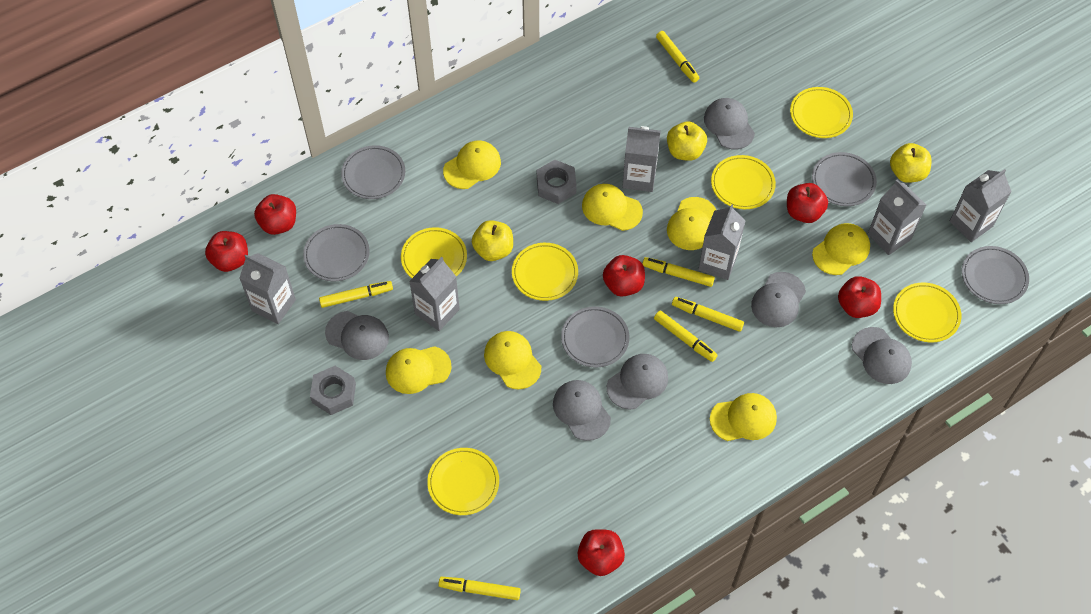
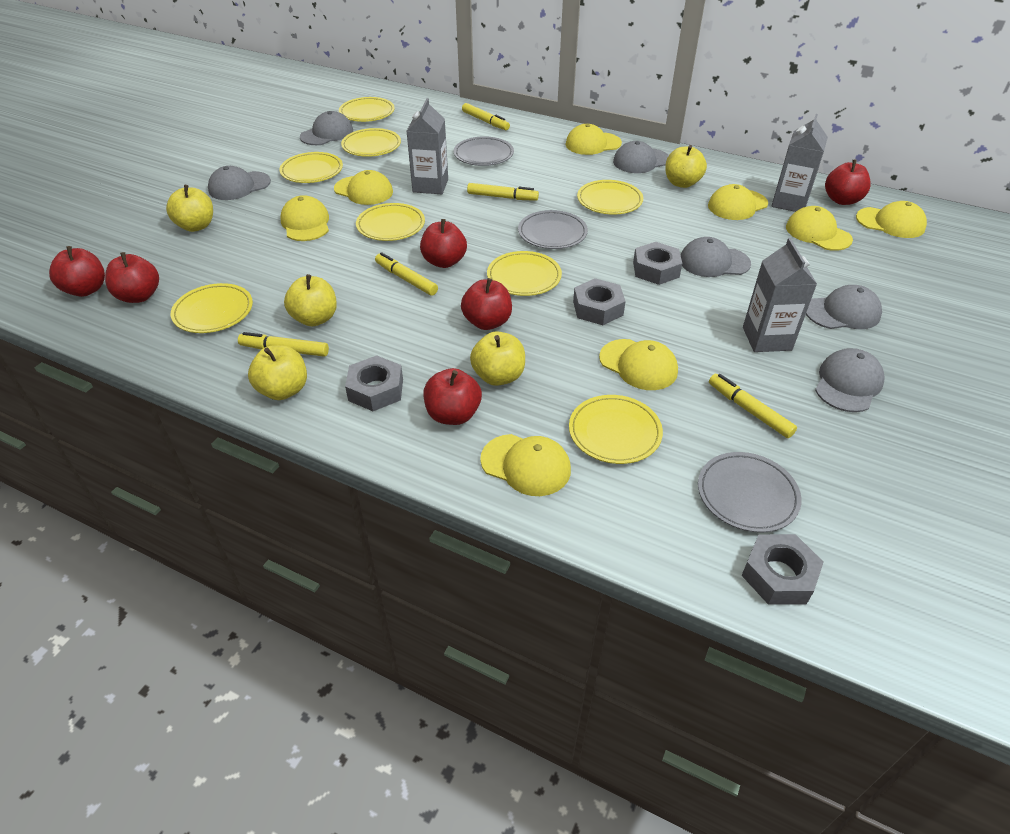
grey carton: [239,253,296,324] [409,257,460,331] [622,126,661,192] [698,204,746,280] [868,180,926,255] [949,169,1012,242] = 6 -> [407,98,448,194] [743,238,817,352] [771,114,828,212] = 3
grey nut: [310,366,356,415] [537,160,577,204] = 2 -> [345,355,403,411] [573,278,626,325] [633,242,682,285] [742,534,824,605] = 4
grey plate: [303,224,370,281] [341,145,405,199] [561,306,629,368] [812,152,877,206] [962,246,1029,304] = 5 -> [454,136,514,166] [518,210,588,249] [698,452,802,533] = 3
yellow apple: [472,220,513,261] [667,121,707,161] [890,143,932,183] = 3 -> [166,185,213,232] [248,345,307,400] [284,274,337,327] [470,331,525,386] [665,145,707,188] = 5
yellow cap: [386,346,452,394] [443,141,501,189] [484,331,541,389] [582,184,643,231] [667,197,716,250] [710,393,777,441] [812,223,870,275] = 7 -> [280,195,329,241] [334,170,393,205] [480,434,571,496] [565,124,622,155] [599,339,678,390] [708,184,768,220] [786,206,853,251] [856,201,927,238] = 8
yellow marker: [319,281,393,308] [438,577,521,600] [642,257,715,287] [654,311,718,362] [656,31,699,83] [672,297,744,332] = 6 -> [238,332,329,357] [375,252,438,296] [462,103,510,130] [467,183,539,201] [709,374,797,438] = 5
yellow plate: [401,227,467,278] [427,448,499,515] [512,243,578,301] [711,155,776,209] [790,87,853,138] [893,282,962,342] = 6 -> [171,283,253,333] [279,152,343,183] [339,97,395,122] [341,128,401,157] [356,203,425,241] [487,251,562,296] [569,395,663,464] [577,180,643,215] = 8

